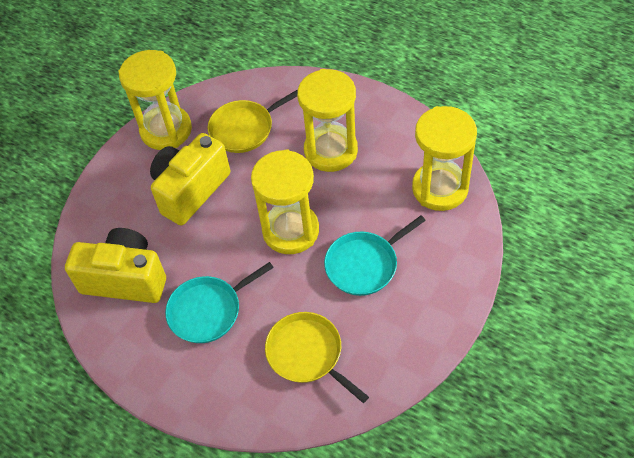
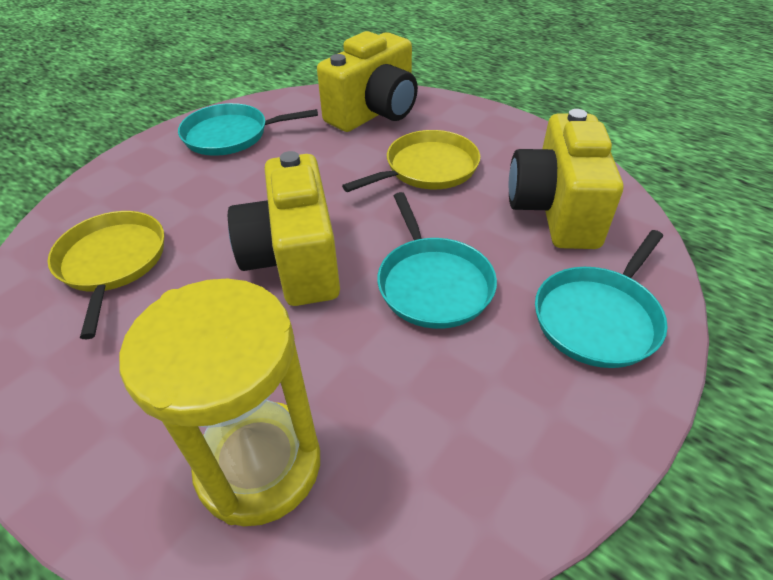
turquoise pan: [165,262,274,343] [324,215,426,296] = 2 -> [178,103,318,156] [377,192,497,329] [535,230,668,368] = 3
yellow camera: [65,228,166,303] [150,133,230,225] = 2 -> [228,151,340,306] [317,31,418,132] [508,109,623,249] = 3
yellow hourglass: [118,50,192,150] [251,149,319,254] [297,69,358,172] [412,106,477,211] = 4 -> [119,279,320,526] = 1

